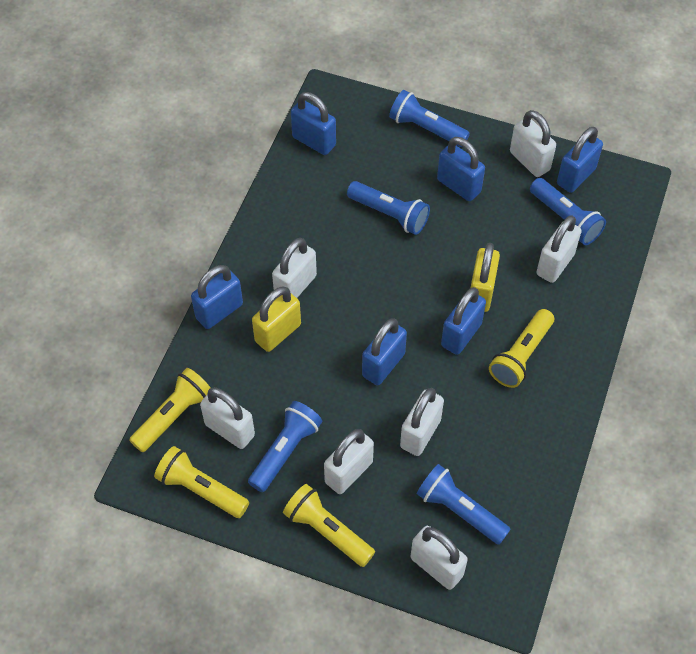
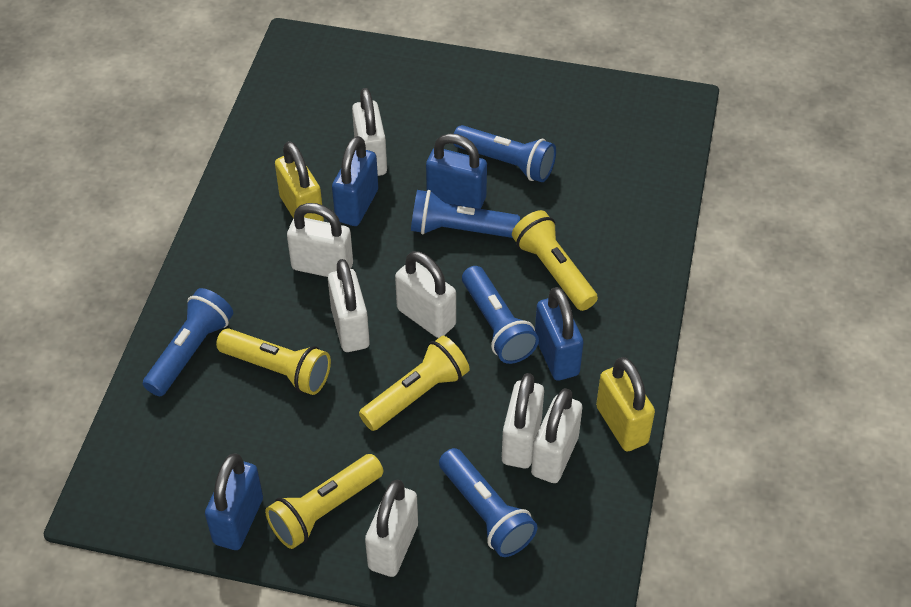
blue padlock: [191,265,243,329] [291,92,336,155] [362,318,407,385] [437,137,485,201] [441,287,486,355] [557,127,603,193] = 6 -> [205,453,263,550] [332,136,378,226] [426,134,487,209] [535,287,584,381] = 4

